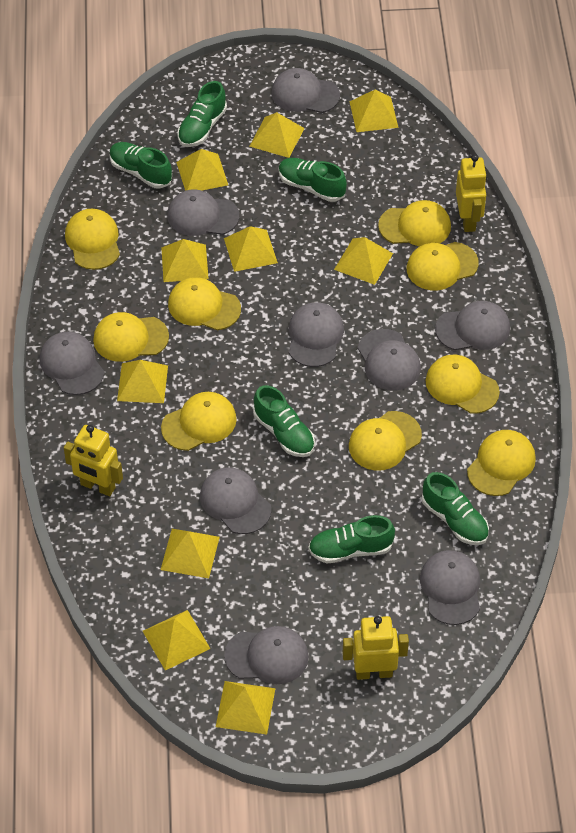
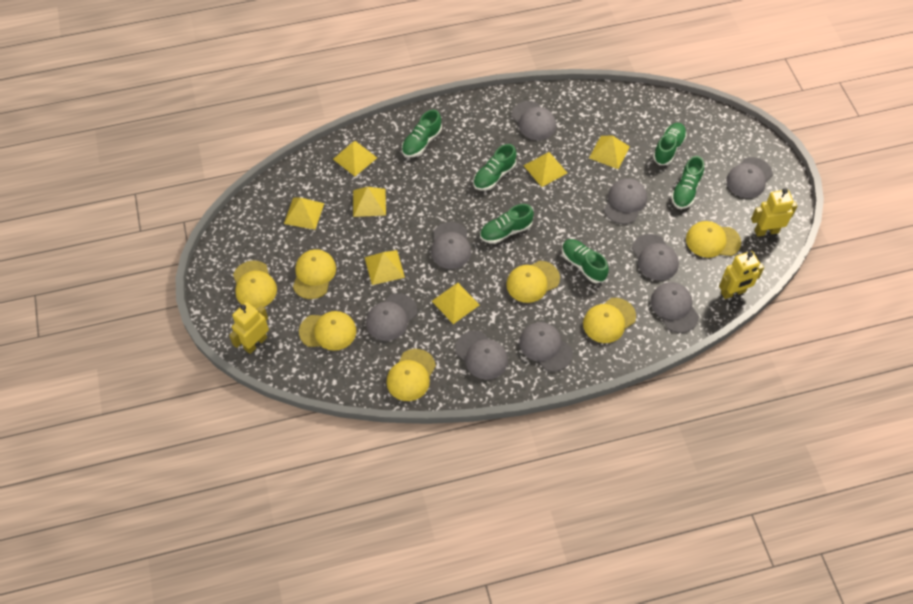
yellow cap: [65,209,120,270] [93,312,169,362] [161,392,237,451] [168,277,241,330] [349,411,422,471] [378,200,451,246] [407,242,479,290] [426,355,500,414] [467,430,536,496] = 9 -> [233,260,277,309] [293,249,336,299] [299,311,356,351] [387,349,436,401] [506,261,560,303] [583,298,636,343] [686,221,741,258] = 7
yellow pyramid: [117,360,168,403] [143,610,211,670] [161,239,209,282] [161,529,220,578] [176,149,228,191] [216,681,276,735] [224,226,278,272] [249,112,304,158] [334,237,393,285] [349,90,398,132] = 10 -> [284,198,324,230] [333,141,377,176] [353,187,386,217] [365,250,405,285] [432,283,479,324] [523,152,567,187] [589,136,630,169] = 7

